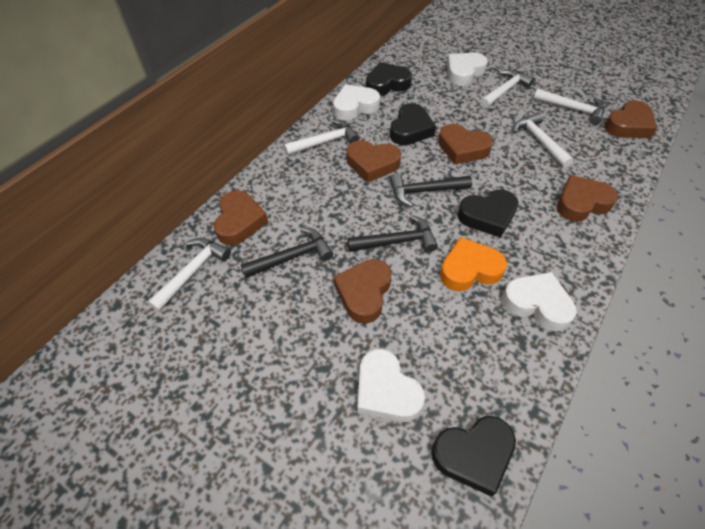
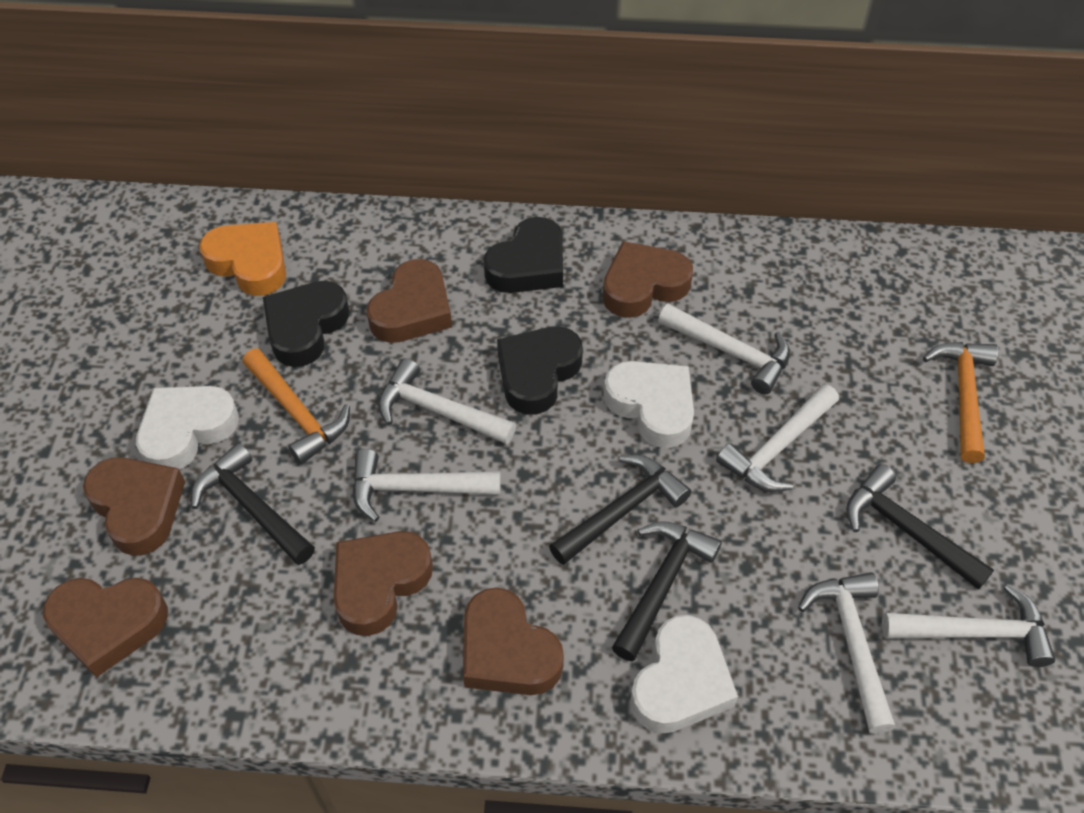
black hammer: [241,227,333,278] [347,215,438,252] [390,173,472,207] = 3 -> [191,443,315,565] [549,455,691,565] [612,521,722,661] [846,464,994,590] = 4
black heart: [366,62,412,96] [390,103,436,145] [432,416,516,497] [458,189,519,238] = 4 -> [263,281,349,367] [484,217,563,293] [497,326,583,415] = 3
orange hammer: none = 0 -> [242,348,350,465] [923,342,999,463] = 2
white hammer: [147,238,231,312] [284,119,359,155] [480,69,534,109] [513,112,574,168] [533,89,605,125] = 5 -> [352,449,501,522] [378,358,516,444] [658,304,790,394] [716,384,839,492] [798,572,896,734] [882,585,1055,667] = 6
white heart: [333,84,380,121] [358,349,425,422] [447,53,488,86] [502,272,577,331] = 4 -> [136,386,239,470] [604,361,694,448] [630,615,738,734] = 3

